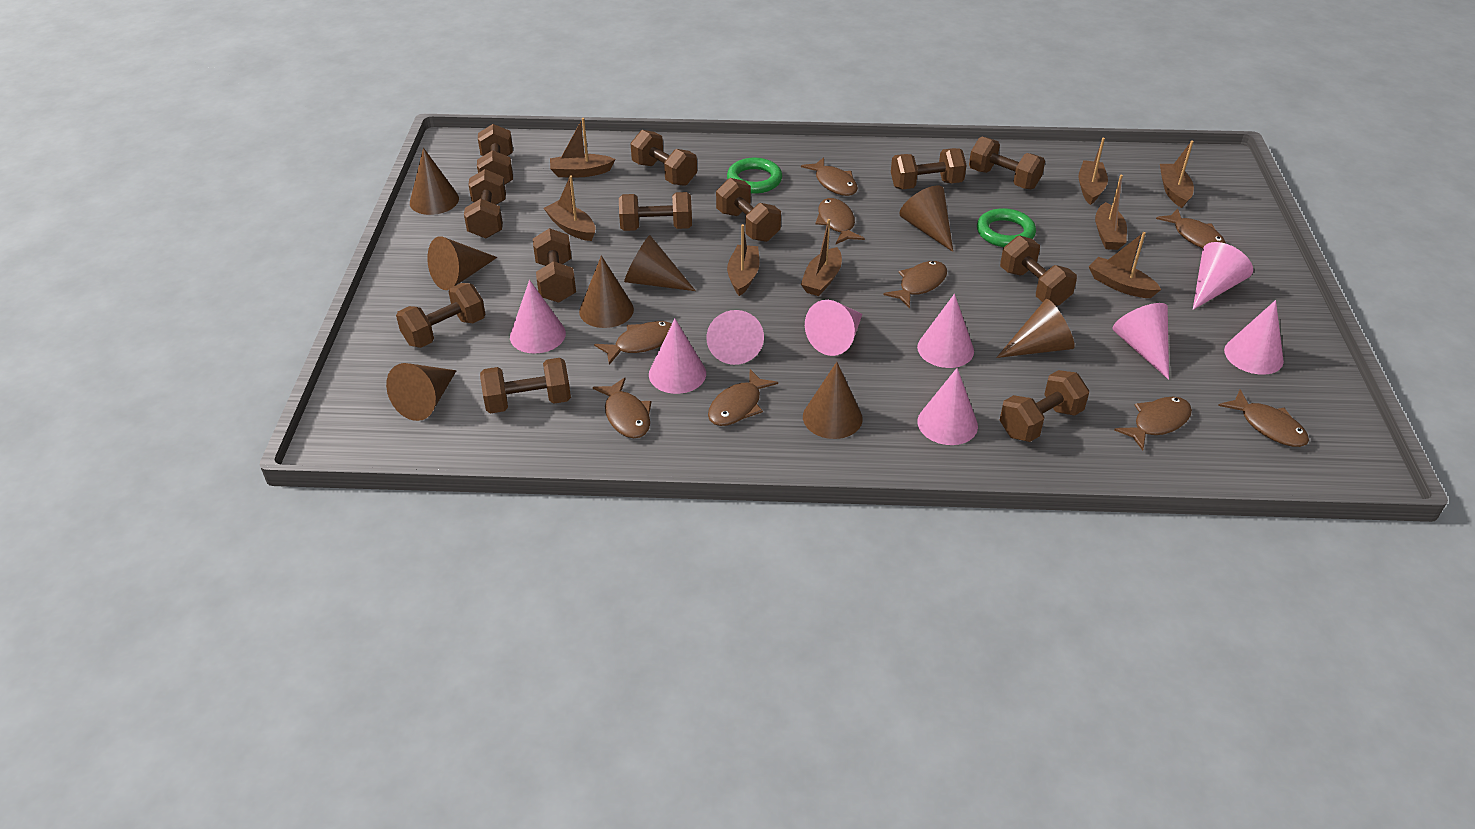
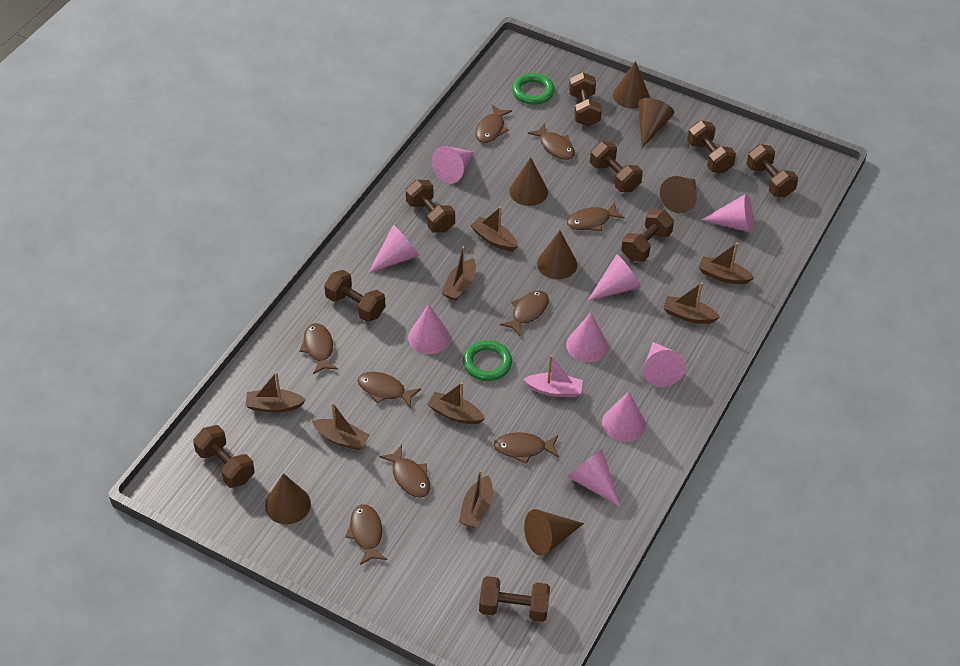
brown cone: [386,363,457,421] [410,148,459,215] [427,236,498,290] [579,256,634,328] [624,235,696,291] [803,362,863,439] [899,185,953,252] [996,299,1075,358] = 8 -> [265,473,311,524] [509,157,548,206] [524,509,584,556] [537,231,577,279] [613,61,649,109] [638,98,674,148] [660,176,697,213] = 7
brown dumbbell: [396,283,485,348] [464,169,506,238] [477,124,513,184] [480,358,571,413] [533,228,576,303] [619,192,692,231] [631,130,697,186] [716,178,781,242] [891,148,967,189] [969,137,1045,189] [1000,235,1077,306] [1000,370,1089,442] = 12 -> [193,425,255,488] [324,270,386,322] [406,180,455,233] [479,576,550,622] [569,72,602,126] [590,142,643,192] [621,209,674,262] [687,120,736,173] [746,144,798,197] = 9
pink boat: none = 0 -> [524,355,583,397] = 1

